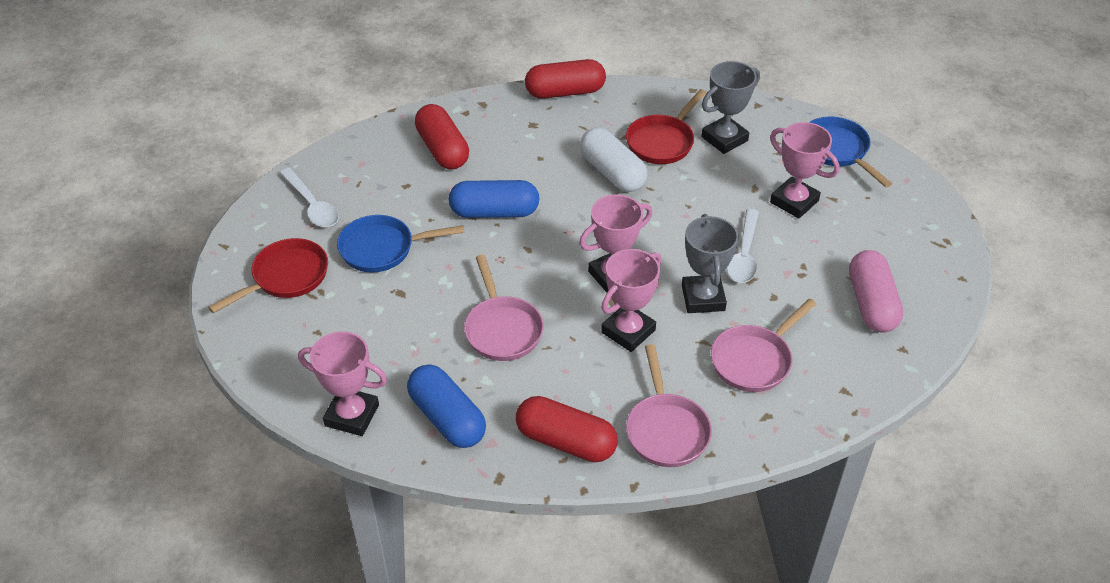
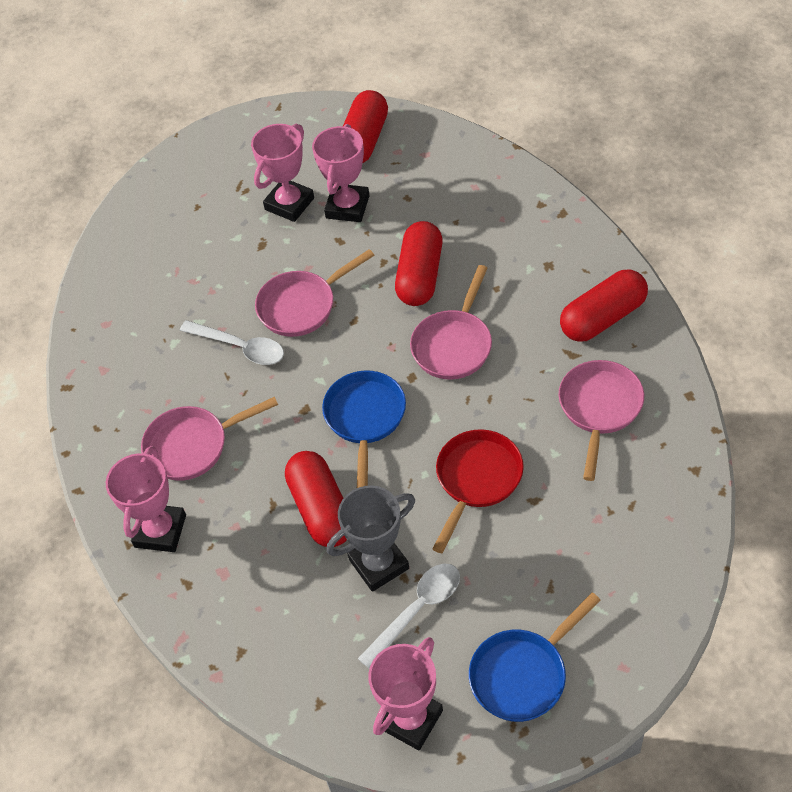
blue capsule: [407,364,486,448] [449,180,540,218] = 2 -> none = 0
grey trophy: [682,214,739,313] [701,61,760,154] = 2 -> [327,486,415,592] = 1
pink capsule: [849,250,903,333] = 1 -> none = 0
pink pan: [464,255,544,361] [626,344,712,467] [711,298,816,392] = 3 -> [141,397,278,481] [255,249,374,337] [410,265,492,380] [558,360,644,481] = 4
red capsule: [415,104,469,170] [516,396,618,462] [525,59,606,99] = 3 -> [285,451,347,547] [343,90,388,164] [395,221,443,306] [560,269,648,342] = 4
red pan: [208,238,328,313] [626,89,707,164] = 2 -> [432,429,524,553] = 1
white capsule: [580,128,647,192] = 1 -> none = 0

